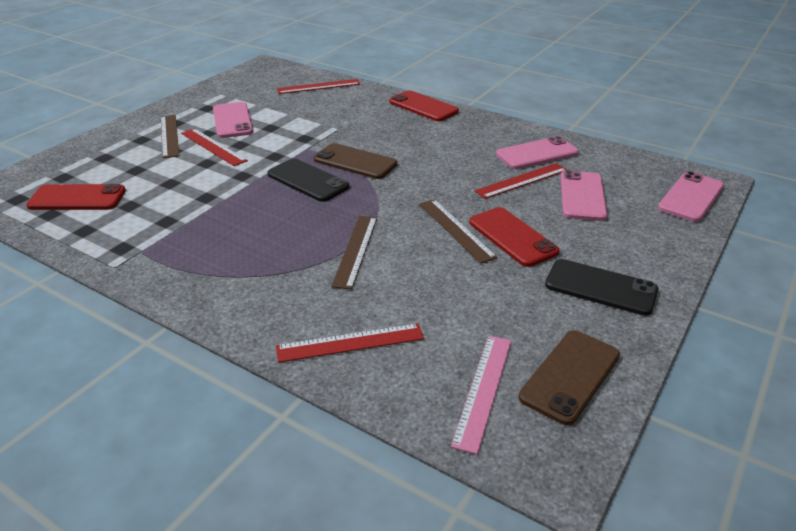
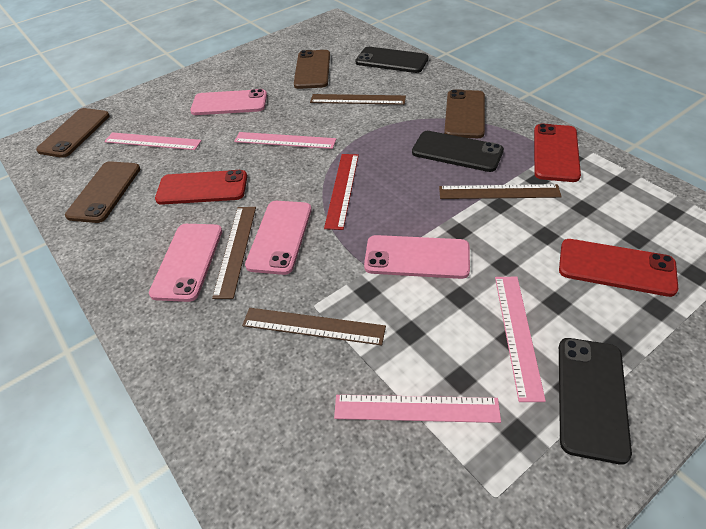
black phone: [268,158,349,202] [545,259,658,316] = 2 -> [355,47,428,73] [412,131,504,172] [559,338,632,464] = 3
brown phone: [314,143,397,179] [519,330,620,425] = 2 -> [36,108,110,158] [65,161,140,223] [294,50,330,89] [444,89,485,138] = 4
brown ruler: [161,115,179,158] [331,216,377,290] [419,199,497,263] = 3 -> [212,207,256,299] [242,308,386,345] [310,94,406,105] [439,184,562,199] = 4
pink ruler: [451,335,511,454] = 1 -> [104,132,202,150] [234,132,336,149] [334,395,501,423] [495,277,546,402] = 4
red ruler: [181,128,248,166] [276,323,424,363] [277,79,360,94] [474,163,567,199] = 4 -> [324,154,359,230] = 1

